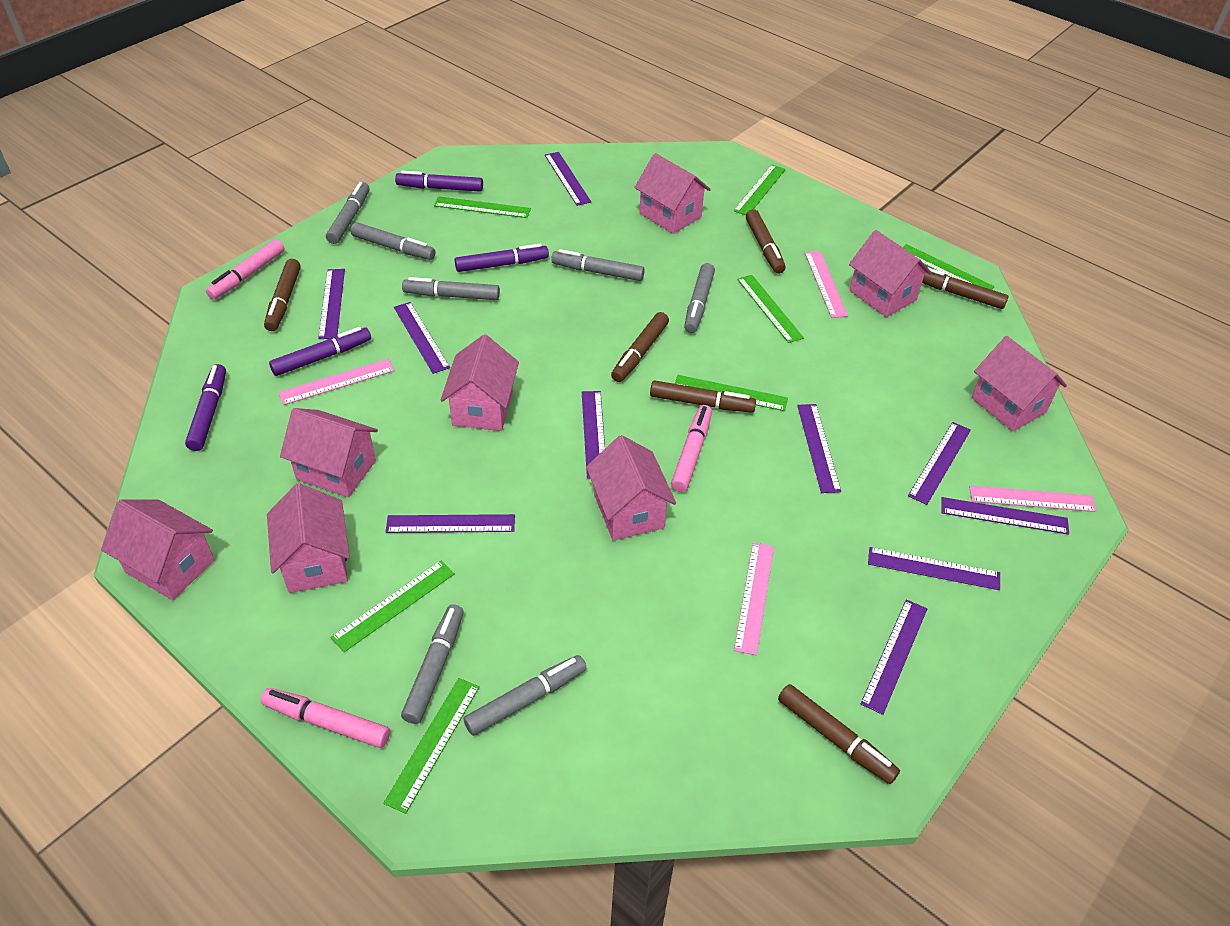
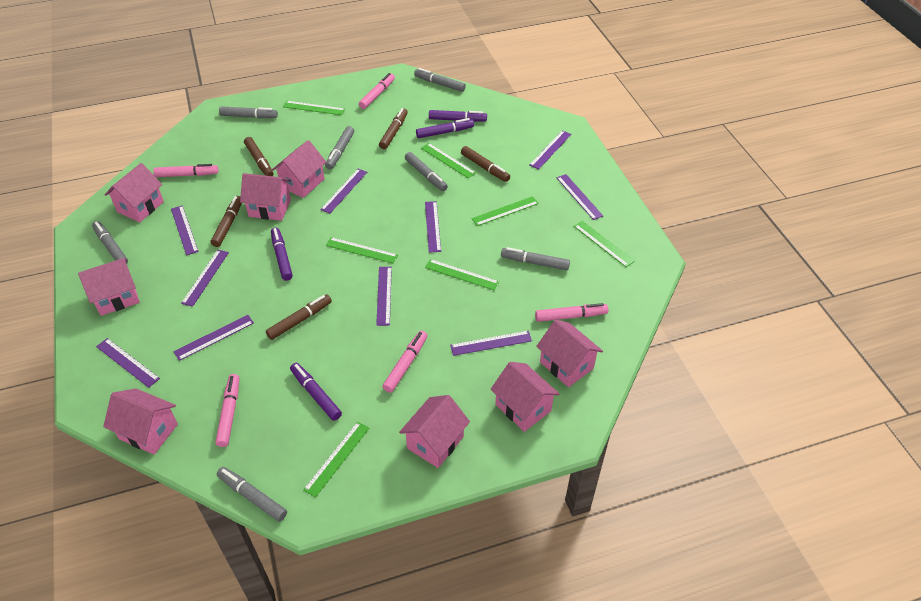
brown marker: [264,259,301,331] [611,312,669,382] [650,380,756,413] [746,209,786,274] [778,684,900,784] [922,267,1008,309] = 6 -> [211,196,242,247] [244,137,273,176] [266,294,332,340] [379,108,408,149] [461,146,510,182] = 5
pink marker: [206,239,284,300] [261,688,390,748] [671,405,712,492] = 3 -> [153,164,219,177] [215,374,239,447] [359,73,395,109] [382,331,427,393] [535,303,608,322] = 5
pink ruler: [278,359,395,405] [734,542,774,655] [805,251,848,318] [969,486,1097,512] = 4 -> none = 0

